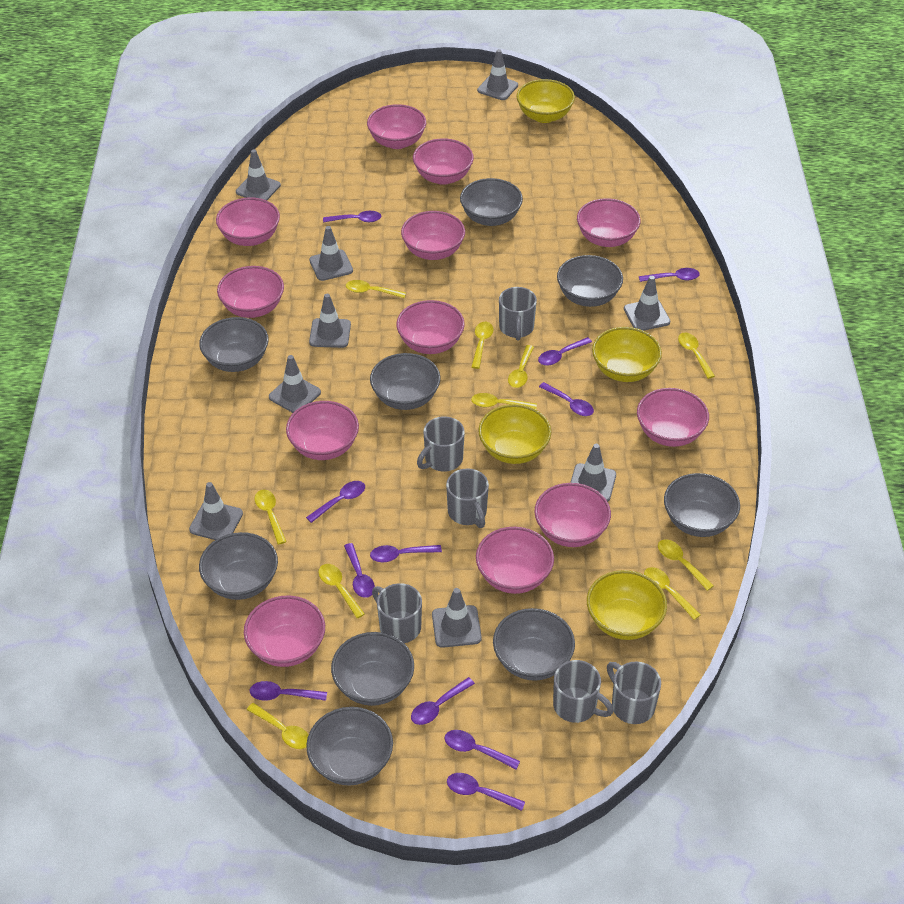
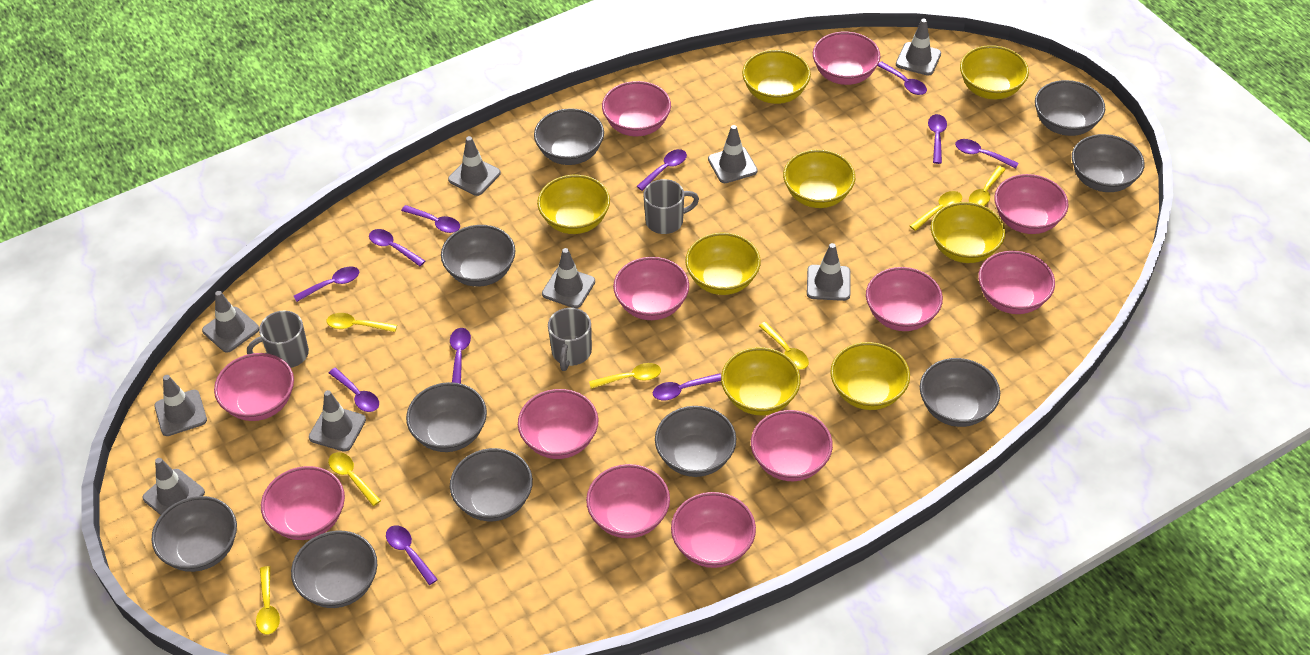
grey bowl: [199,317,269,372] [199,532,278,600] [306,707,393,786] [331,632,414,706] [370,353,441,410] [460,178,523,226] [493,608,575,681] [557,255,623,307] [664,473,740,537] = 9 -> [151,496,237,572] [291,531,377,608] [406,382,487,452] [441,225,516,287] [450,448,533,521] [534,108,604,165] [655,406,736,477] [920,358,1000,427] [1035,80,1105,136] [1072,134,1144,192] = 10
grey mug: [372,583,422,643] [417,417,465,472] [446,468,489,528] [499,287,537,341] [553,660,614,723] [607,661,661,724] = 6 -> [247,310,309,368] [548,308,592,371] [644,179,699,234] = 3
yellow bowl: [478,404,551,464] [517,79,575,123] [587,570,667,640] [592,327,662,382] = 4 -> [537,175,610,234] [685,232,761,295] [721,347,801,415] [742,50,811,104] [783,150,855,208] [830,342,910,410] [931,202,1005,263] [960,45,1029,99] = 8
yellow spoon: [247,703,308,749] [254,490,287,545] [318,564,365,618] [346,280,406,298] [471,322,493,369] [471,393,537,409] [508,345,534,388] [644,567,700,620] [658,539,714,591] [678,332,715,379] = 10 -> [256,566,280,635] [327,313,397,332] [328,452,381,506] [589,363,661,389] [759,322,809,370] [910,191,962,231] [969,166,1006,206] = 7

